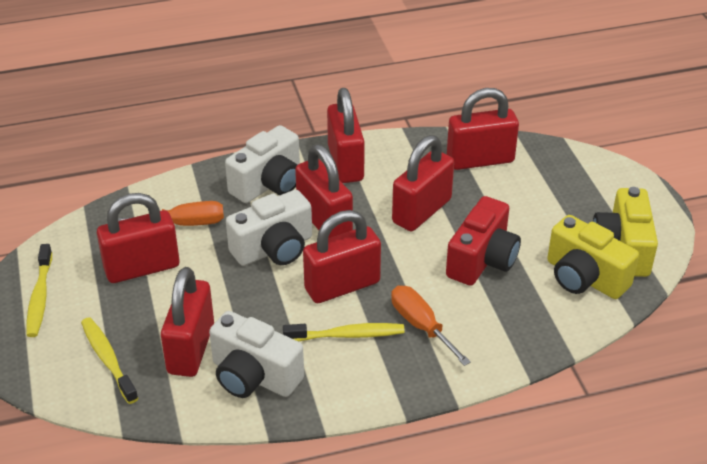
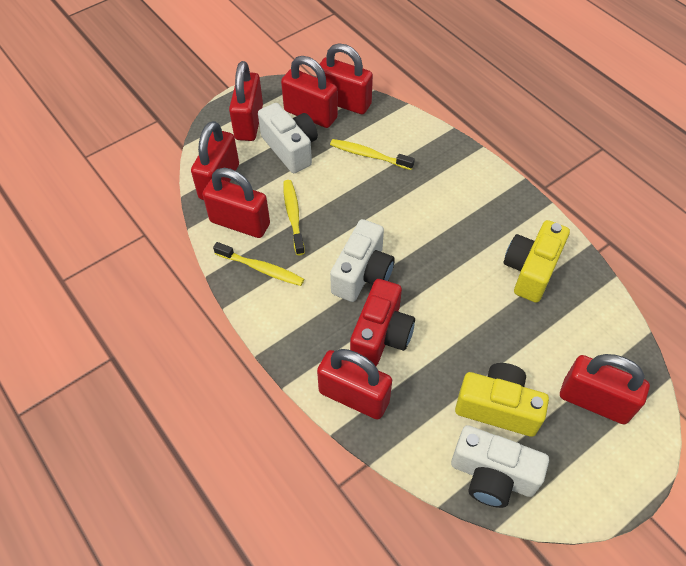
orange screwdriver: [118,201,224,226] [391,286,471,366] = 2 -> none = 0

